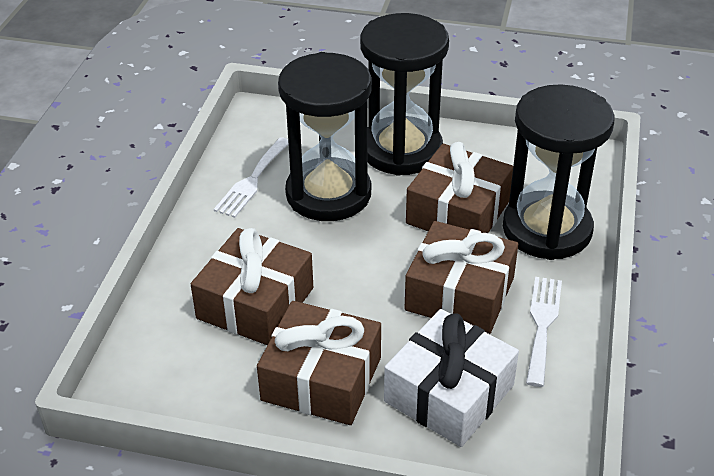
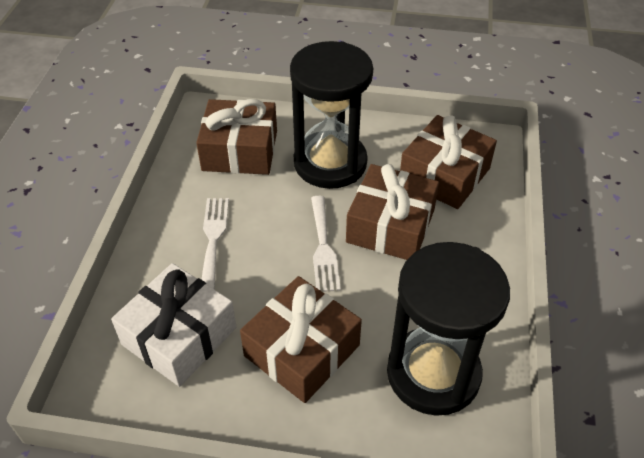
black hourglass: [278,52,372,221] [360,13,449,176] [503,84,614,260] = 3 -> [290,41,373,189] [387,242,510,416] = 2

